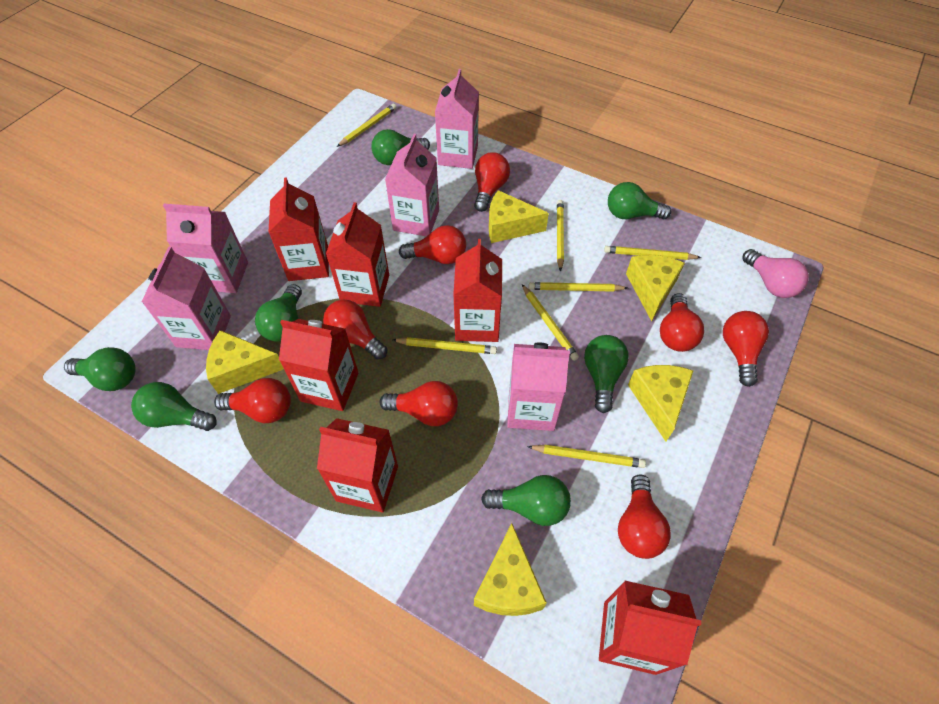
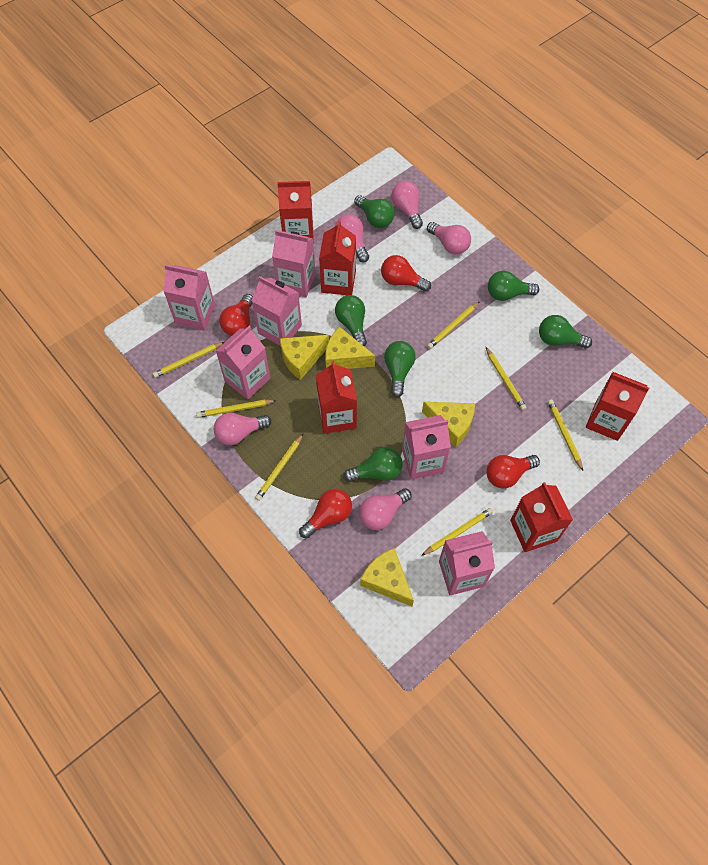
green light bulb: [64,347,136,391] [131,382,217,431] [255,284,302,342] [371,129,430,165] [481,475,571,526] [584,335,629,413] [608,182,671,220] = 7 -> [335,295,367,346] [344,447,403,482] [354,195,395,228] [384,341,416,397] [488,271,539,301] [539,315,592,349] = 6
pink carton: [142,247,231,350] [163,204,248,293] [385,134,439,236] [435,69,479,169] [507,343,570,431] = 5 -> [163,264,215,331] [216,326,270,400] [252,276,302,346] [272,230,315,297] [402,415,451,480] [439,531,495,595] = 6
pink light bulb: [742,249,809,298] = 1 -> [214,413,271,445] [335,214,369,263] [359,488,412,530] [391,181,423,229] [427,222,471,255] = 5
red carton: [268,177,329,281] [279,319,358,411] [317,418,398,512] [326,202,389,307] [453,239,502,342] [599,581,701,675] = 6 -> [277,181,314,243] [316,361,357,434] [319,221,356,295] [510,482,573,552] [586,372,649,441] = 5
red light bulb: [214,378,291,423] [323,299,387,360] [380,381,458,426] [399,225,466,264] [474,152,510,212] [618,474,671,559] [660,293,704,352] [723,311,769,387] = 8 -> [219,294,253,336] [299,489,352,538] [381,255,431,292] [486,455,540,489] = 4
yellow cheese: [206,330,284,394] [474,523,547,616] [489,190,549,243] [626,255,685,321] [628,365,693,441] = 5 -> [280,335,329,380] [326,327,375,369] [360,548,414,607] [422,402,475,447] = 4

